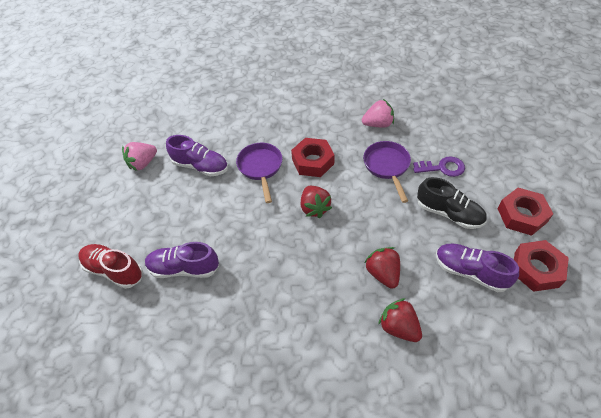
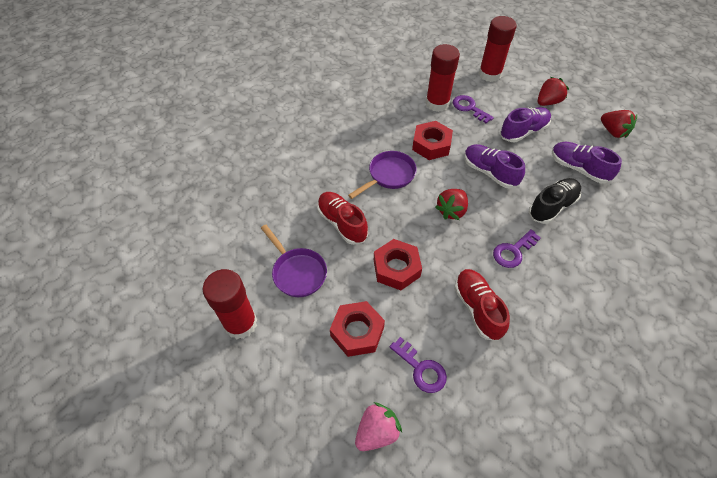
pink strawberry: [122,142,157,171] [362,99,394,127] = 2 -> [355,402,402,451] = 1
purple key: [413,156,465,177] = 1 -> [390,337,447,393] [453,95,494,123] [493,229,541,268] = 3
red glue stick: none = 0 -> [203,269,257,339] [426,44,460,112] [479,16,517,82] = 3
red shoe: [78,244,143,289] = 1 -> [317,192,368,245] [454,269,510,341] = 2

